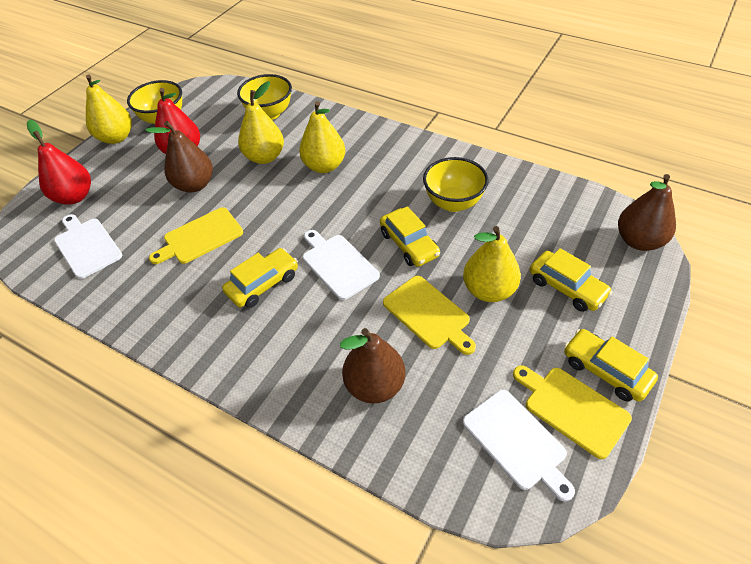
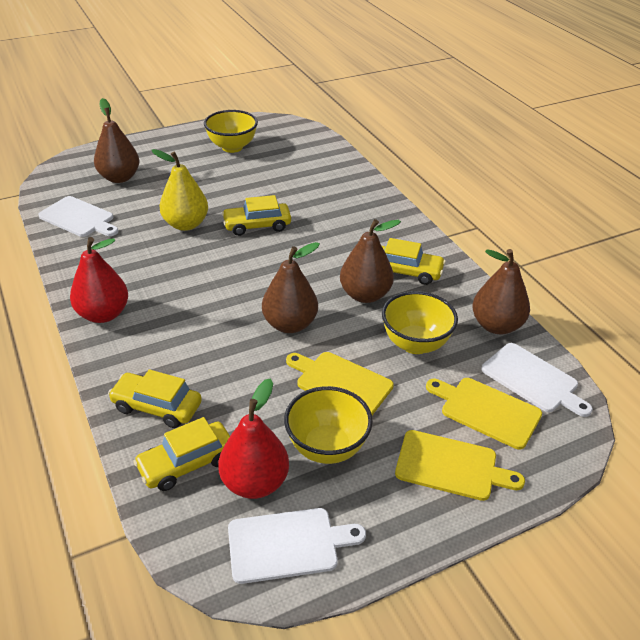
brown pear: [145,121,213,193] [340,328,405,404] [618,174,676,251] = 3 -> [94,98,139,183] [262,242,320,333] [340,219,401,303] [472,249,530,335] = 4
yellow pear: [86,74,132,144] [238,81,284,164] [299,101,345,173] [463,226,521,302] = 4 -> [151,149,208,231] = 1

